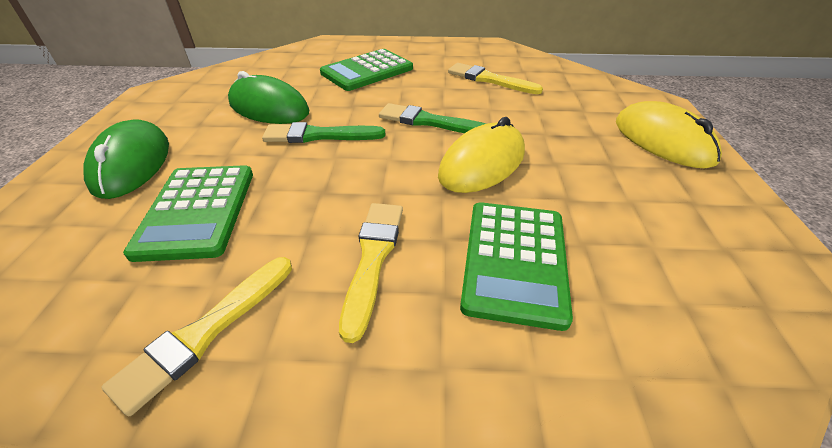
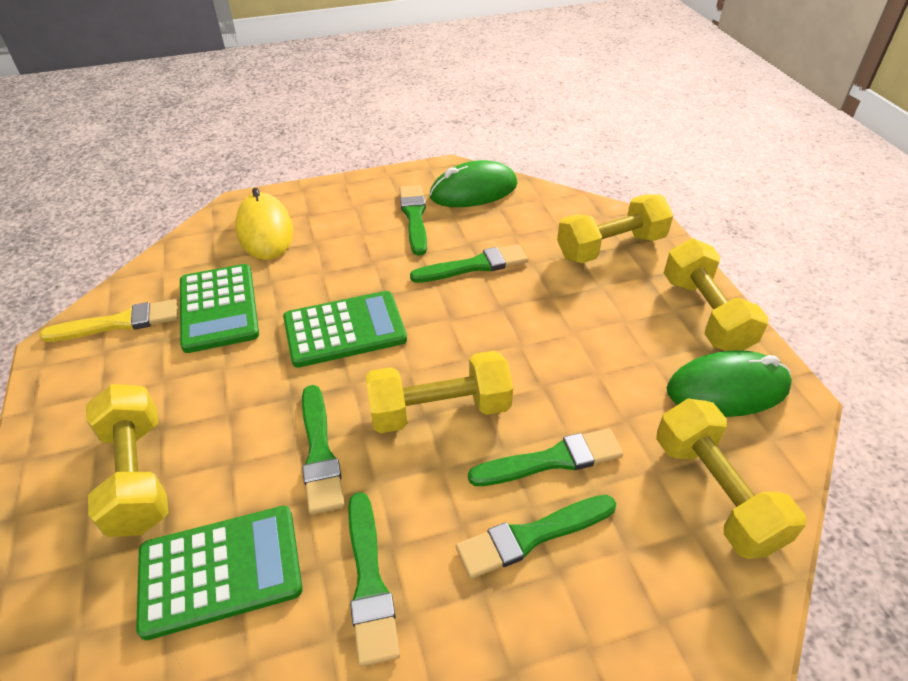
green brush: [262,122,385,143] [379,103,486,133] = 2 -> [302,385,345,515] [348,492,400,667] [399,185,427,256] [410,244,528,283] [456,495,616,579] [468,429,623,486] = 6
yellow brush: [101,257,292,416] [339,203,403,343] [448,63,543,94] = 3 -> [40,299,178,342] = 1
yellow dumbbell: none = 0 -> [86,384,169,537] [365,351,513,433] [557,194,673,263] [656,399,806,559] [664,239,769,351] = 5
yellow mouse: [438,117,525,193] [616,101,722,168] = 2 -> [235,188,293,260] = 1

